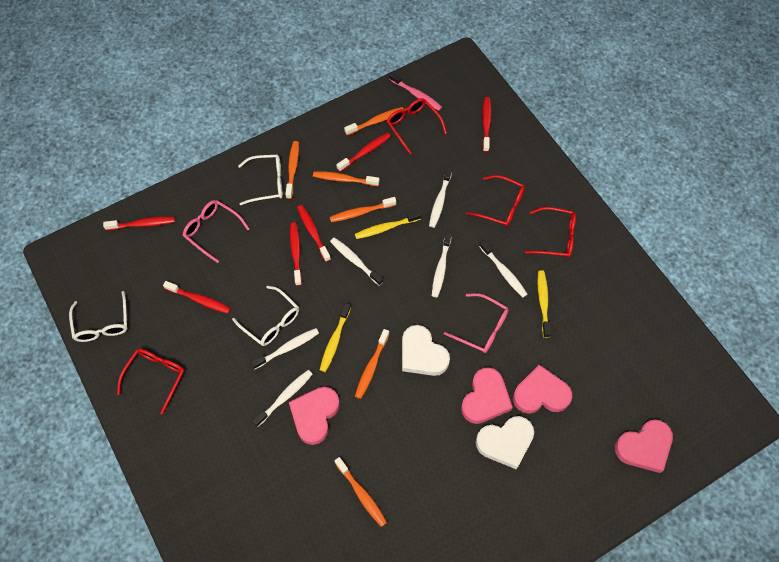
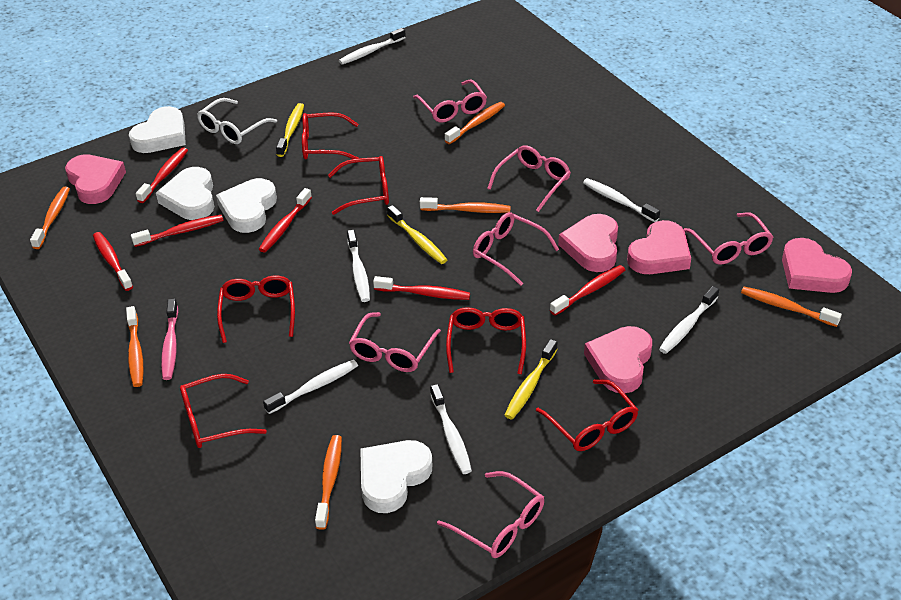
pink glasses: [183,200,250,263] [444,293,509,353] = 2 -> [349,312,441,372] [413,79,487,123] [437,471,544,558] [473,212,559,286] [487,145,571,212] [684,212,773,265] = 6
pink heart: [289,387,340,445] [461,367,513,424] [513,365,572,414] [615,419,673,473] = 4 -> [65,154,126,204] [558,214,618,272] [584,326,652,393] [627,220,691,274] [782,238,852,293] = 5
red glasses: [117,348,185,415] [387,98,447,154] [466,175,525,227] [525,207,576,258] = 4 -> [180,374,267,448] [217,275,295,343] [302,112,359,159] [328,156,389,215] [446,307,526,374] [536,379,638,451] = 6
white glasses: [69,291,128,342] [232,286,299,346] [238,155,283,205] = 3 -> [197,98,277,144] = 1
white heart: [402,325,450,376] [476,416,534,469] = 2 -> [129,106,186,153] [156,167,214,220] [216,178,277,233] [360,440,432,513] = 4

